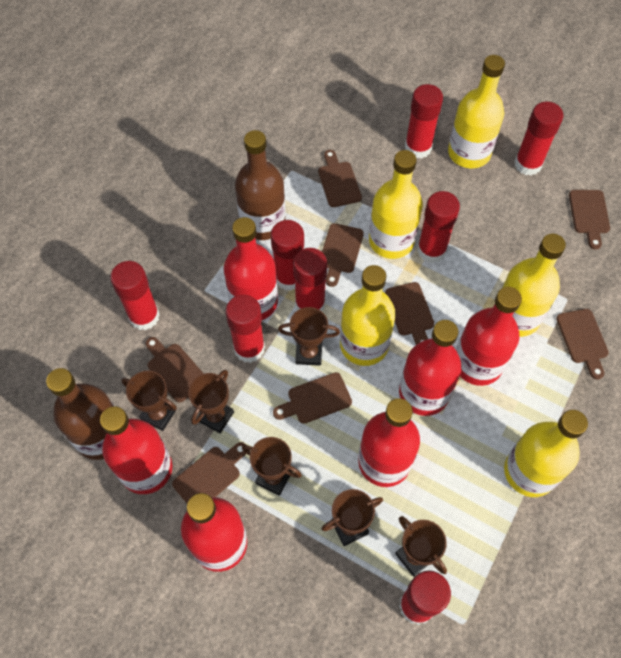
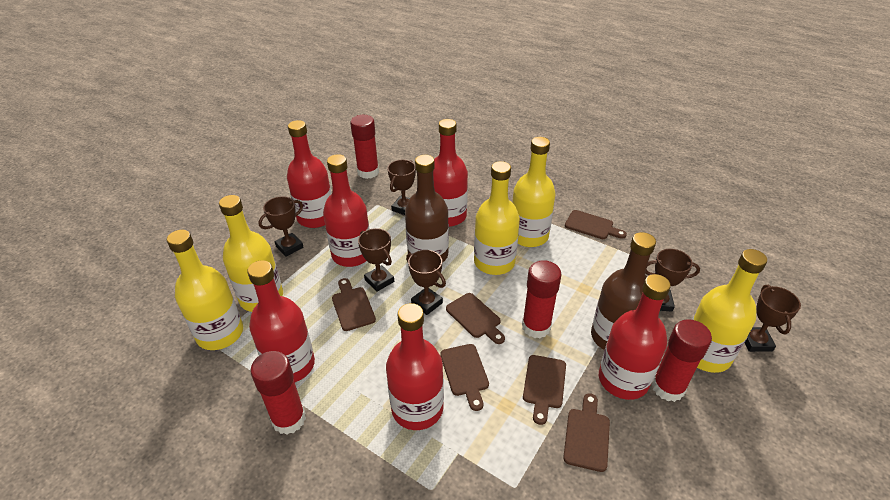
brown cutting board: [146,337,204,402] [172,442,246,503] [273,372,352,424] [318,150,362,207] [322,223,364,287] [385,282,434,345] [556,309,609,379] [569,190,610,250] = 8 -> [332,278,376,331] [440,344,489,411] [446,293,505,344] [523,355,566,425] [563,393,610,472] [565,210,627,239] = 6
red glue stick: [110,261,160,330] [225,295,265,363] [271,220,304,291] [293,248,327,311] [399,571,451,625] [405,84,443,159] [417,191,460,263] [514,101,563,176] = 8 -> [250,351,306,435] [350,115,379,179] [522,260,562,338] [652,319,712,402] = 4

